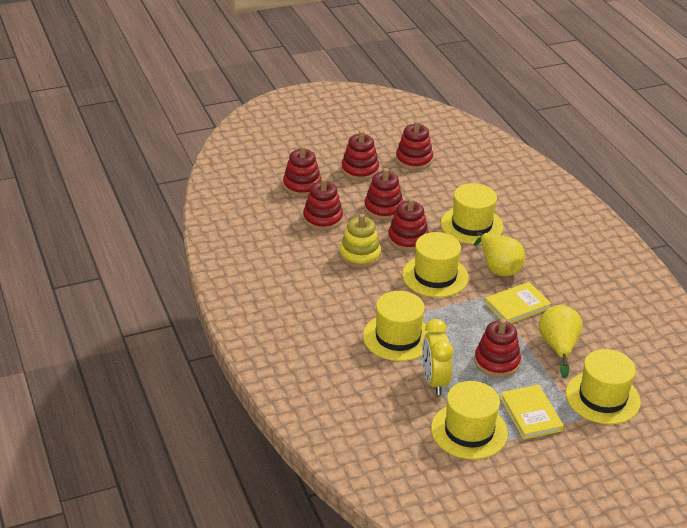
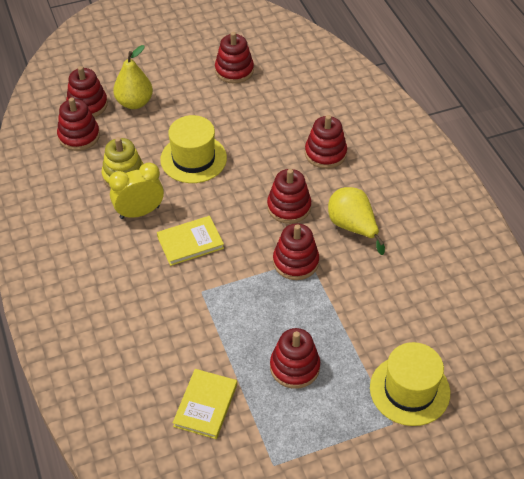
yellow hat: [363,291,428,361] [402,232,469,297] [431,381,508,460] [441,183,504,244] [566,349,641,424] = 5 -> [160,115,227,183] [370,342,450,426] = 2

